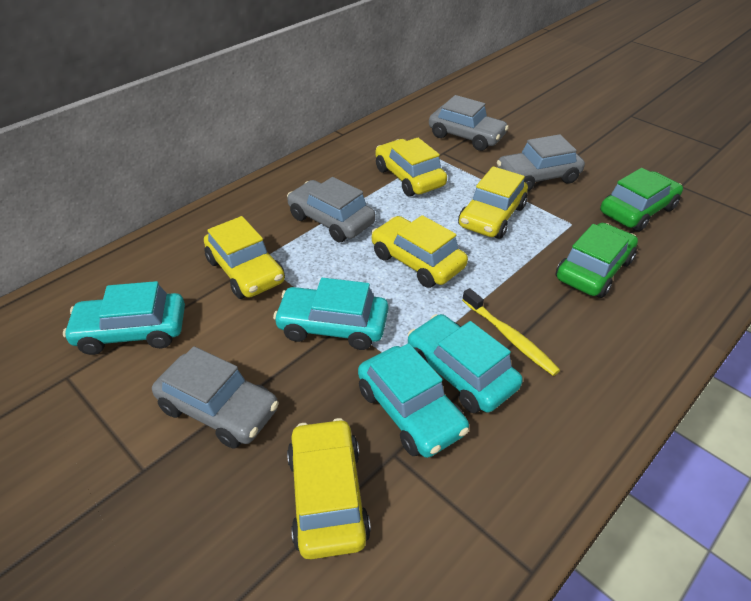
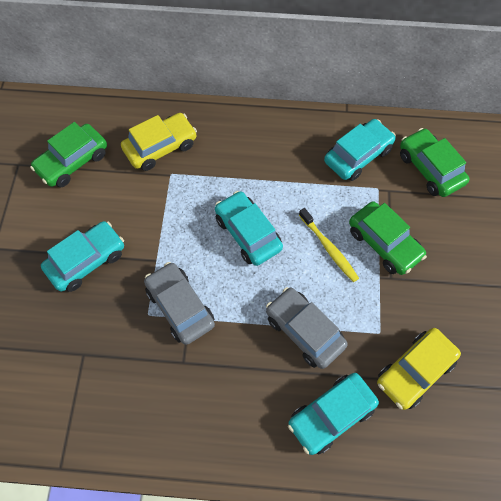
green car: [556,223,638,298] [600,168,683,232] = 2 -> [30,122,107,187] [349,201,427,275] [400,128,469,197] = 3
grey car: [152,346,279,449] [287,177,376,242] [429,95,509,151] [497,134,585,191] = 4 -> [144,262,215,345] [266,287,348,369] = 2
yellow car: [204,216,285,299] [287,418,371,559] [371,215,468,288] [375,138,447,197] [458,166,528,239] = 5 -> [121,113,197,171] [377,328,461,410] = 2

